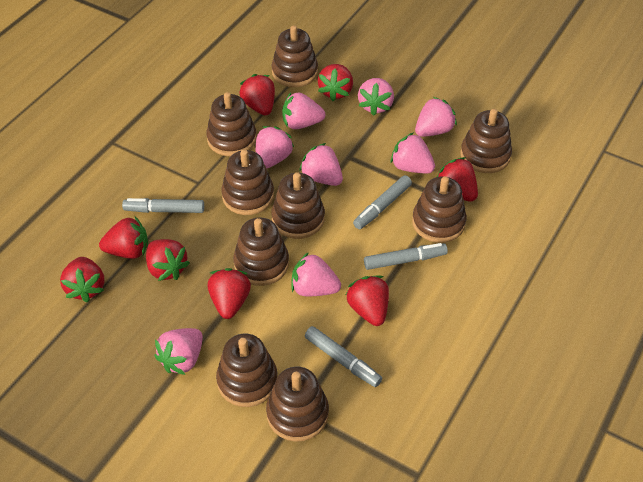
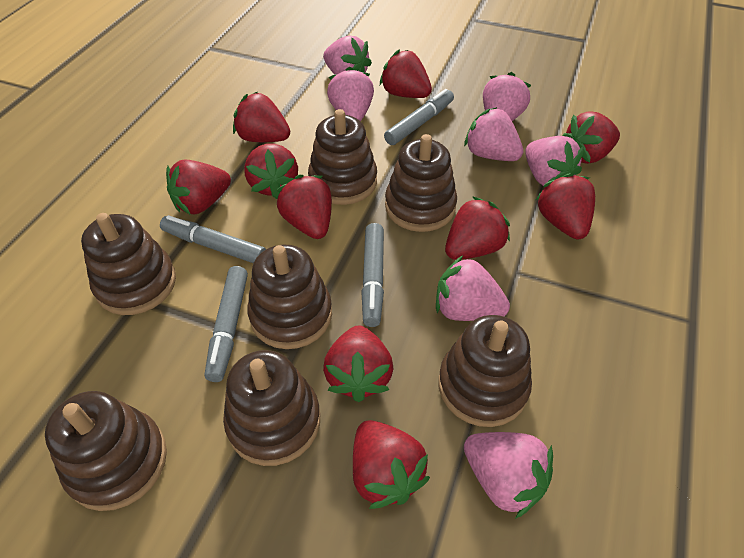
brown stacking toy: [206,92,256,156] [216,334,278,407] [221,149,274,215] [233,217,289,286] [266,366,329,442] [271,172,325,239] [272,25,318,87] [412,176,467,243] [460,109,512,173] = 9 -> [45,391,167,511] [81,213,176,315] [223,350,320,466] [247,245,332,349] [308,109,377,205] [385,134,457,232] [438,315,532,427] = 7
pink strawberry: [154,328,203,375] [256,126,294,169] [282,92,326,129] [291,252,341,296] [299,143,343,186] [358,78,394,116] [391,132,435,173] [415,97,457,137] = 8 -> [323,35,372,75] [327,67,374,121] [436,256,510,321] [464,107,523,161] [464,432,553,519] [483,72,531,121] [525,136,584,186] = 7
red strawberry: [60,257,105,302] [99,216,148,259] [146,239,190,281] [207,268,251,319] [239,74,275,115] [318,64,353,101] [346,275,389,326] [437,157,478,202] = 8 -> [166,159,231,215] [233,92,290,142] [244,144,298,199] [276,175,332,239] [323,325,393,402] [353,420,430,509] [380,49,432,98] [445,196,510,260] [536,173,595,240] [562,111,620,164] = 10

